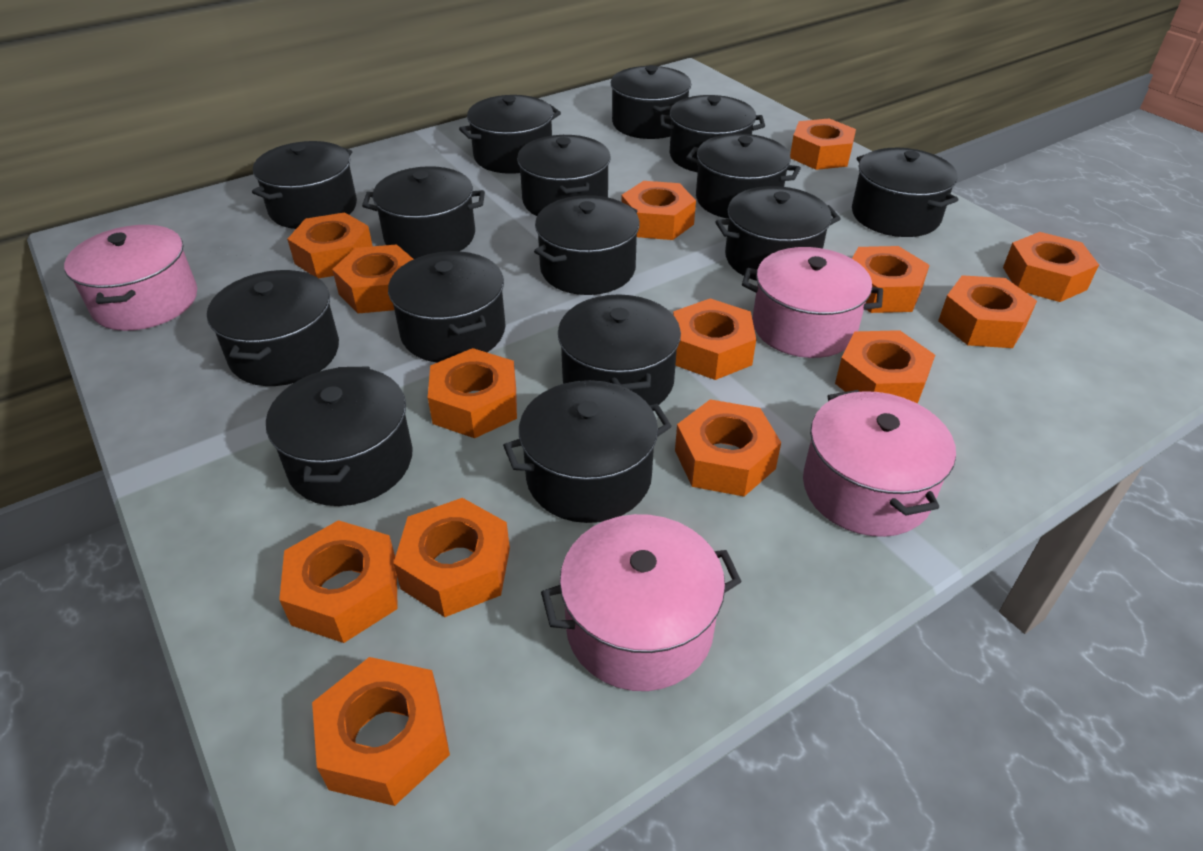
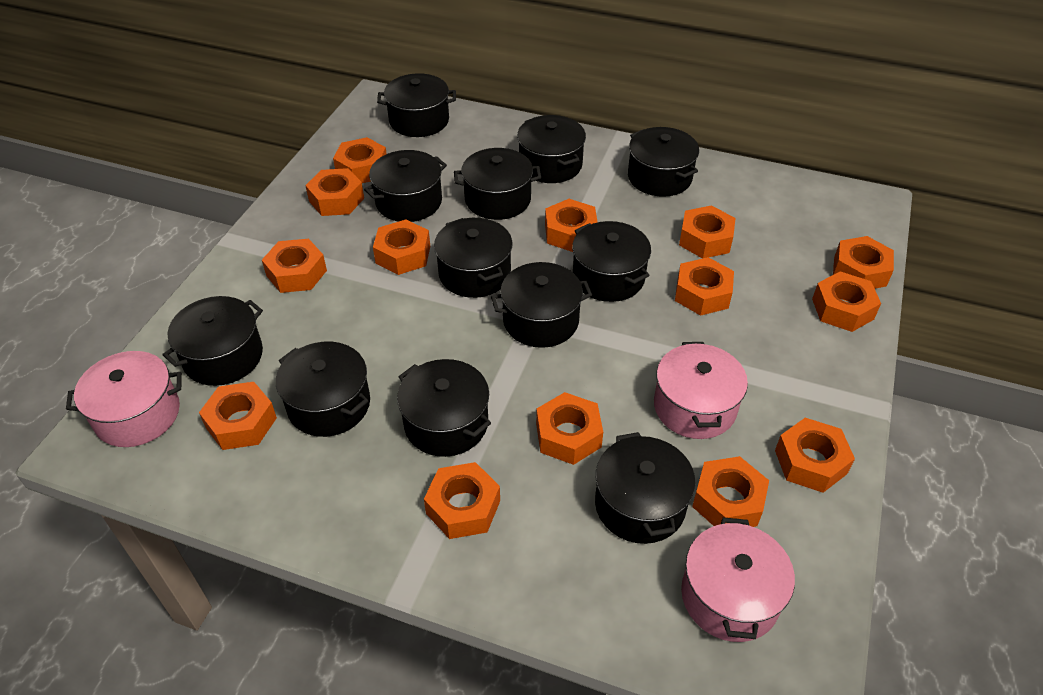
black pot: [207,270,339,386] [252,141,357,229] [266,366,413,506] [362,166,485,259] [388,251,505,363] [459,95,561,174] [503,380,672,523] [517,135,611,216] [534,195,640,295] [558,295,681,405] [610,65,691,139] [660,95,765,172] [686,133,801,219] [716,186,841,281] [852,148,958,237] = 15 -> [163,296,263,386] [276,342,370,437] [364,150,447,222] [377,73,456,137] [397,359,491,457] [434,218,512,298] [454,148,541,220] [491,262,592,348] [517,115,586,183] [572,221,651,302] [595,432,695,544] [628,127,699,197] = 12
pink pot: [64,225,197,331] [541,514,742,691] [742,247,883,358] [803,390,956,537] = 4 -> [66,351,182,447] [654,342,748,439] [681,517,795,642] = 3

